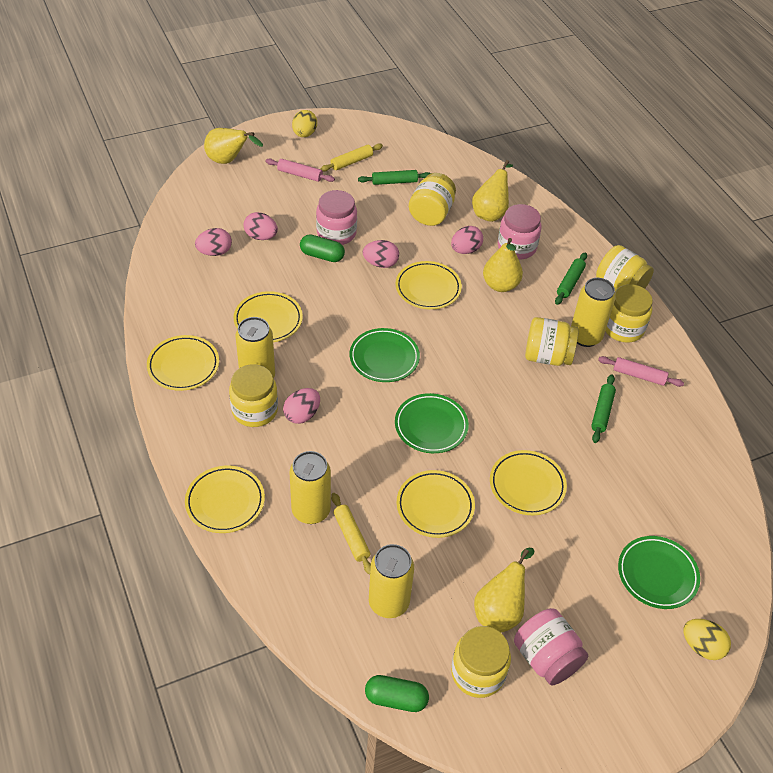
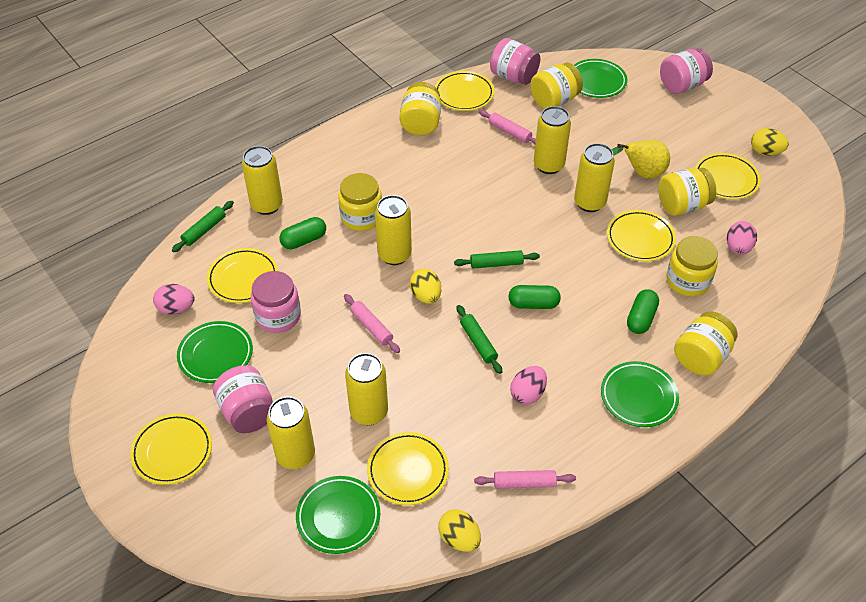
green capsule: [300,234,345,262] [365,675,429,712] = 2 -> [279,217,326,249] [508,285,561,309] [627,289,659,334] = 3
green plate: [350,328,420,382] [395,393,469,453] [618,536,700,609] = 3 -> [177,321,253,383] [296,476,380,554] [574,59,627,98] [601,361,679,427] = 4
pink egg: [195,228,232,256] [244,212,278,240] [283,388,320,424] [363,240,399,268] [451,226,483,254] = 5 -> [153,284,195,315] [510,366,547,405] [727,221,757,255] = 3
pink jar: [316,190,357,245] [498,204,542,259] [514,608,588,685] = 3 -> [213,365,273,433] [251,271,301,333] [490,38,540,85] [660,48,713,94] = 4
pink rolling pin: [265,159,335,182] [598,356,684,387] = 2 -> [344,294,400,353] [474,470,576,489] [479,110,536,145] = 3
yellow can: [235,317,275,379] [289,451,331,524] [369,544,414,618] [571,278,615,347] = 4 -> [242,146,283,215] [267,397,315,469] [345,353,388,425] [375,195,412,265] [534,106,571,174] [574,143,615,212] = 6
yellow egg: [292,110,317,137] [683,619,731,660] = 2 -> [410,269,441,304] [438,509,481,552] [751,128,789,155] = 3
yellow pear: [204,128,263,164] [472,160,513,222] [474,548,535,633] [483,238,523,292] = 4 -> [612,140,670,178] = 1
yellow rolling pin: [320,144,383,172] [331,493,371,575] = 2 -> none = 0

